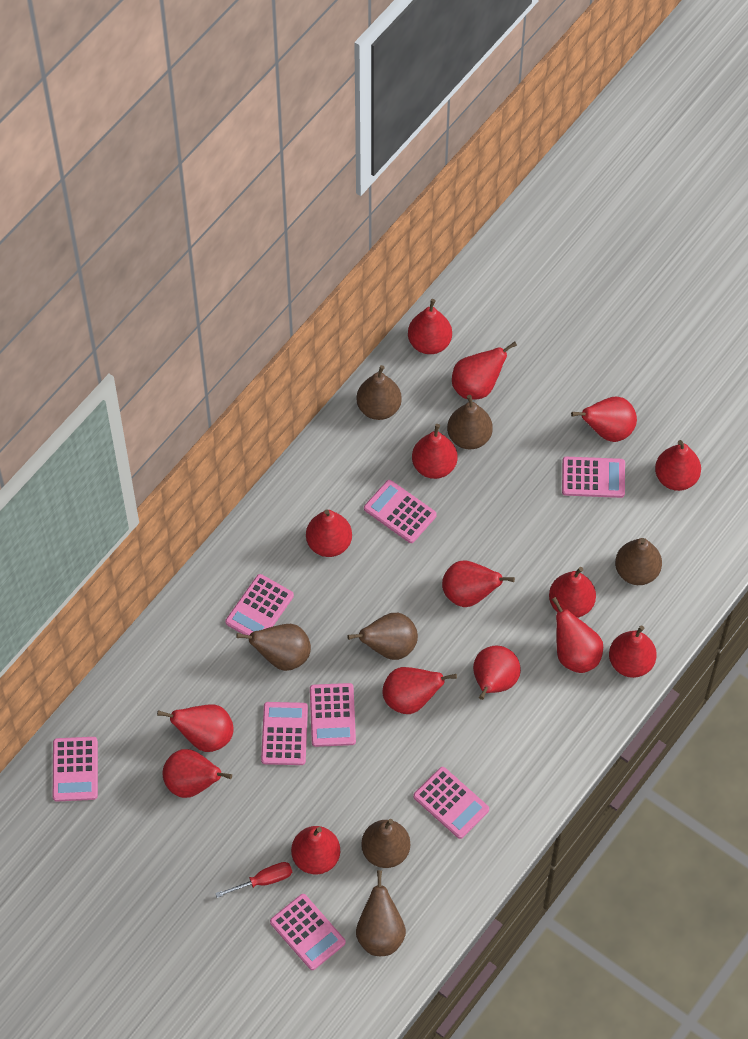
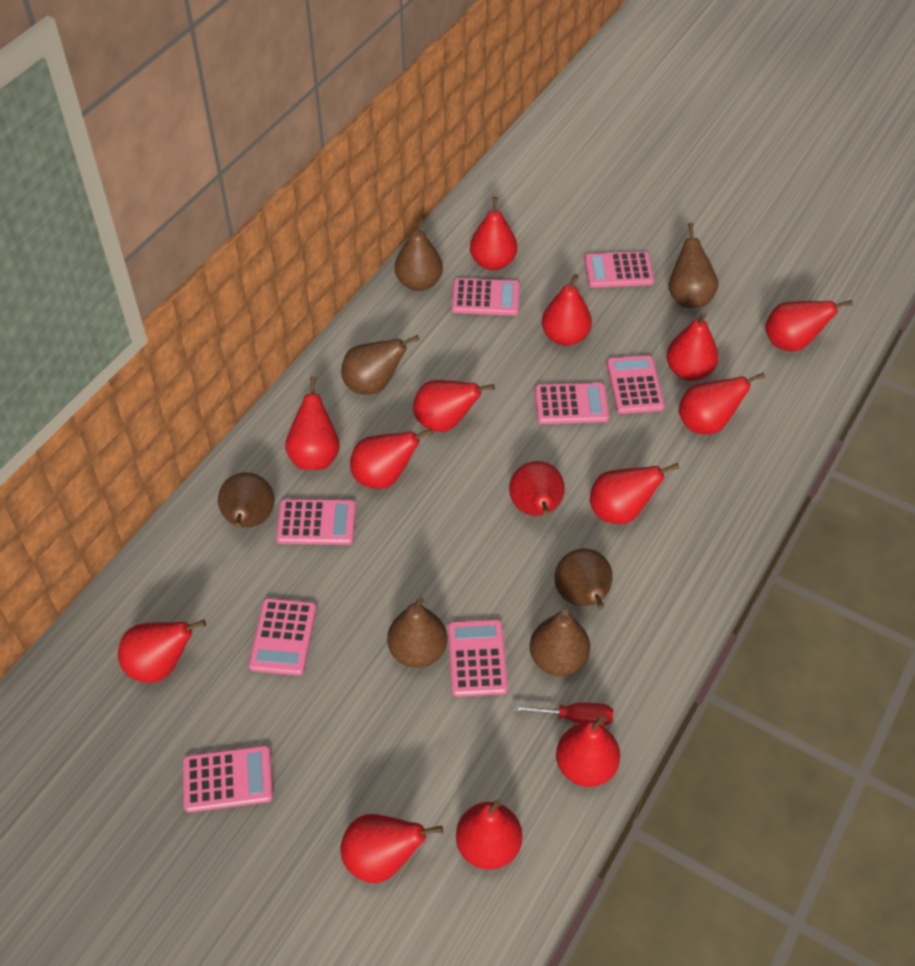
red pear: [157,704,234,752] [162,749,232,798] [291,826,340,874] [306,509,352,557] [383,667,457,714] [408,299,452,354] [412,424,457,479] [442,560,515,607] [452,342,517,400] [473,646,521,700] [549,567,596,618] [552,597,603,673] [571,397,637,442] [609,625,657,678] [655,440,701,491] = 15 -> [118,620,206,683] [285,376,340,470] [340,814,443,883] [350,429,433,489] [413,380,495,432] [456,799,522,870] [470,197,517,270] [509,461,565,516] [542,274,592,346] [556,716,620,787] [590,463,680,524] [667,312,719,381] [679,372,765,434] [766,300,853,351] = 14

